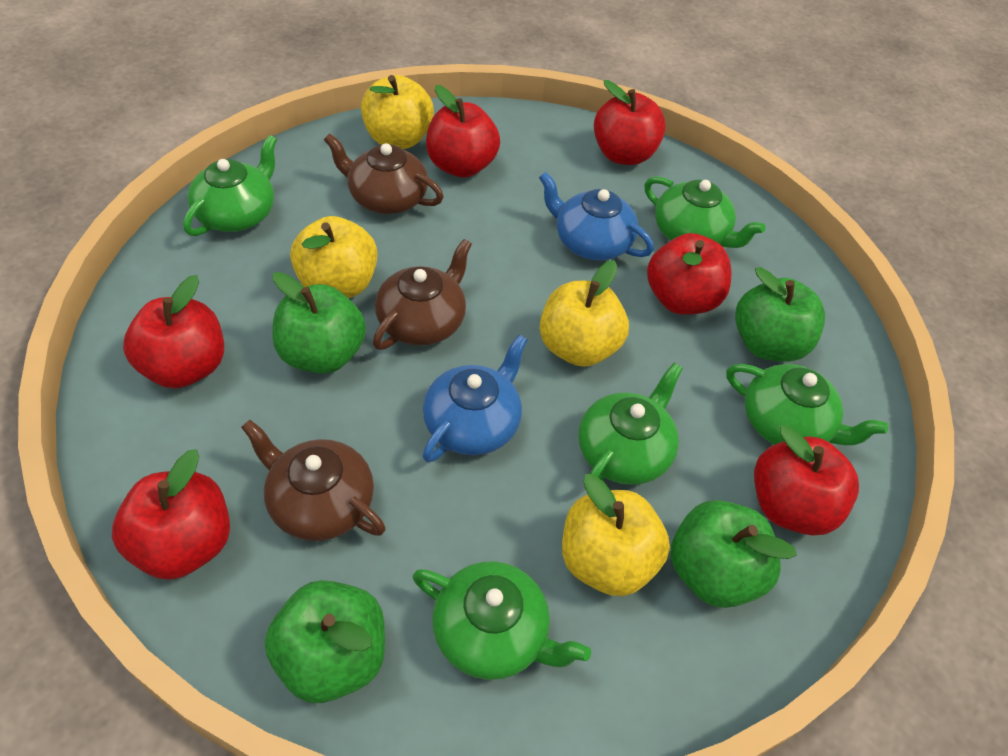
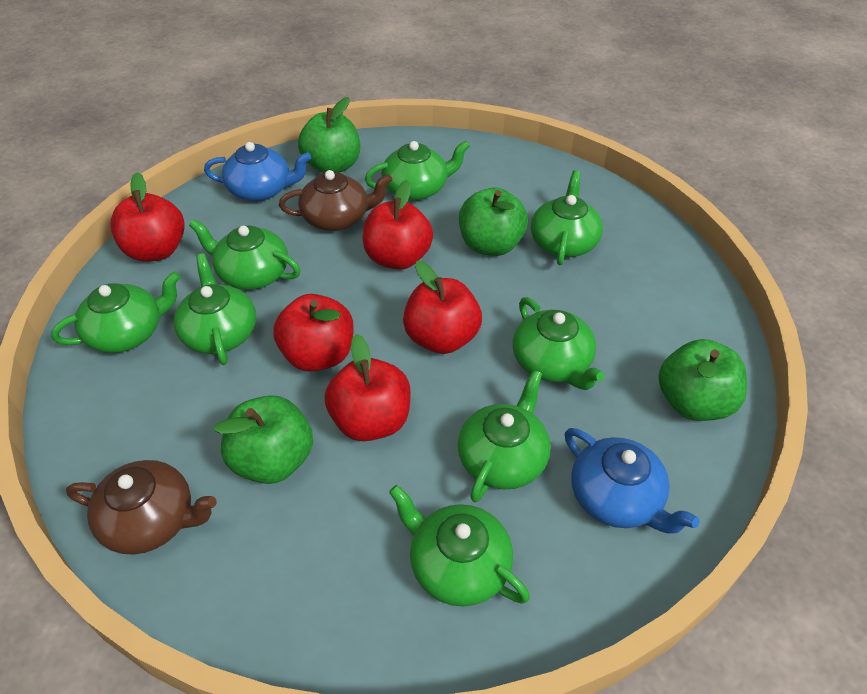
brown teapot: [241,419,386,541] [324,133,444,214] [373,239,472,350] = 3 -> [66,460,217,555] [279,170,392,231] = 2
green teapot: [183,135,277,236] [413,561,591,680] [579,363,683,490] [644,176,766,248] [726,364,888,445] = 5 -> [51,271,180,353] [174,253,256,365] [189,219,301,290] [365,141,470,200] [389,485,530,607] [458,370,551,502] [513,297,604,390] [531,170,603,265] = 8
red apple: [112,449,230,580] [123,275,224,389] [426,85,500,177] [594,80,666,165] [647,233,731,315] [754,425,859,536] = 6 -> [110,172,185,262] [273,294,354,372] [325,334,411,441] [363,180,433,270] [403,261,482,354] = 5
yellow apple: [290,216,378,298] [361,75,434,149] [540,260,629,367] [562,474,670,596] = 4 -> none = 0

